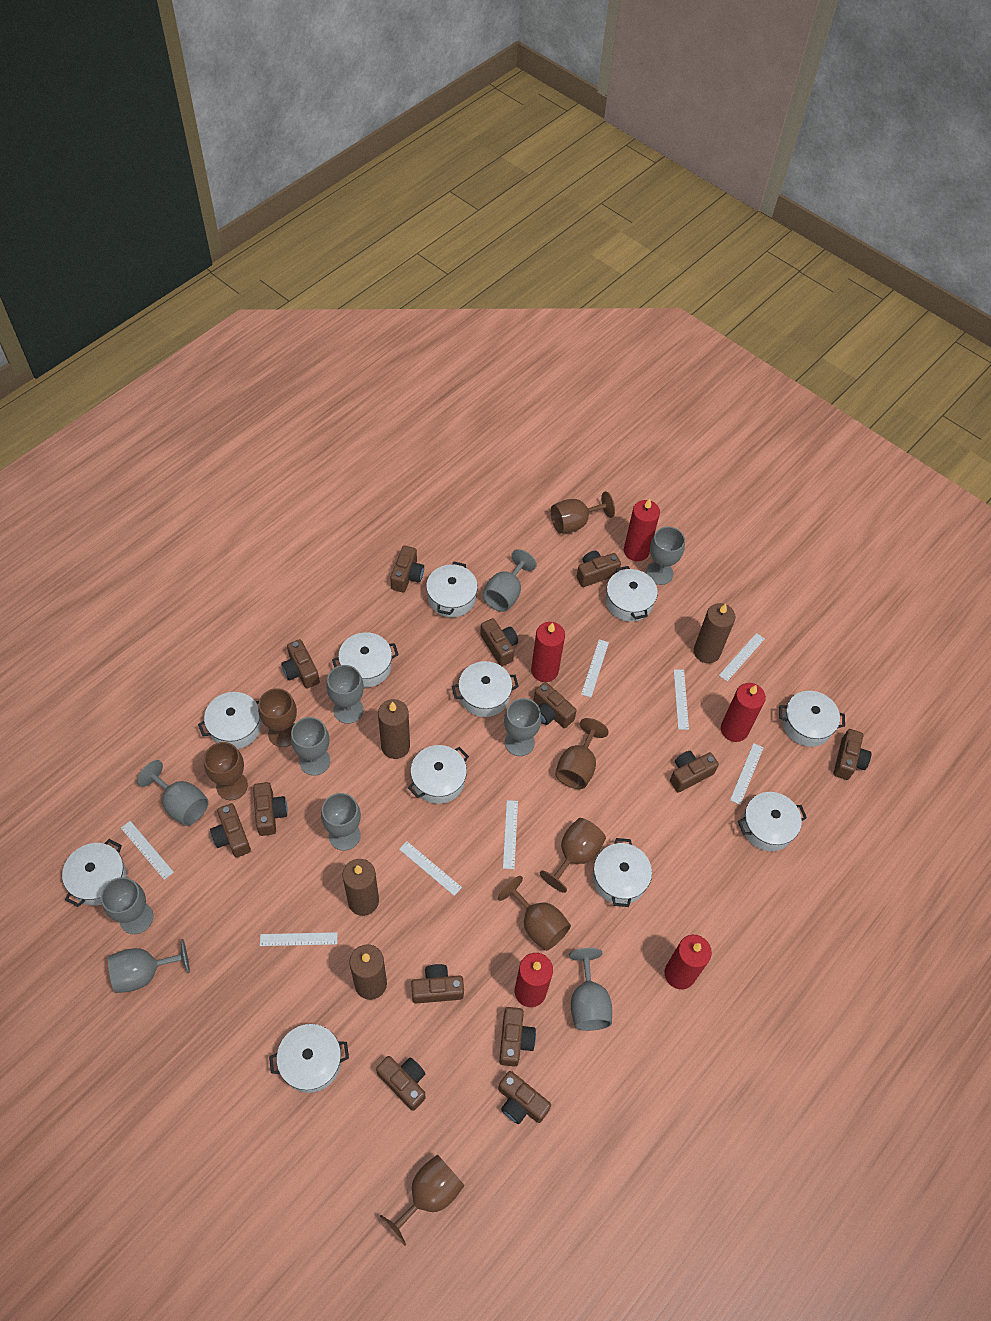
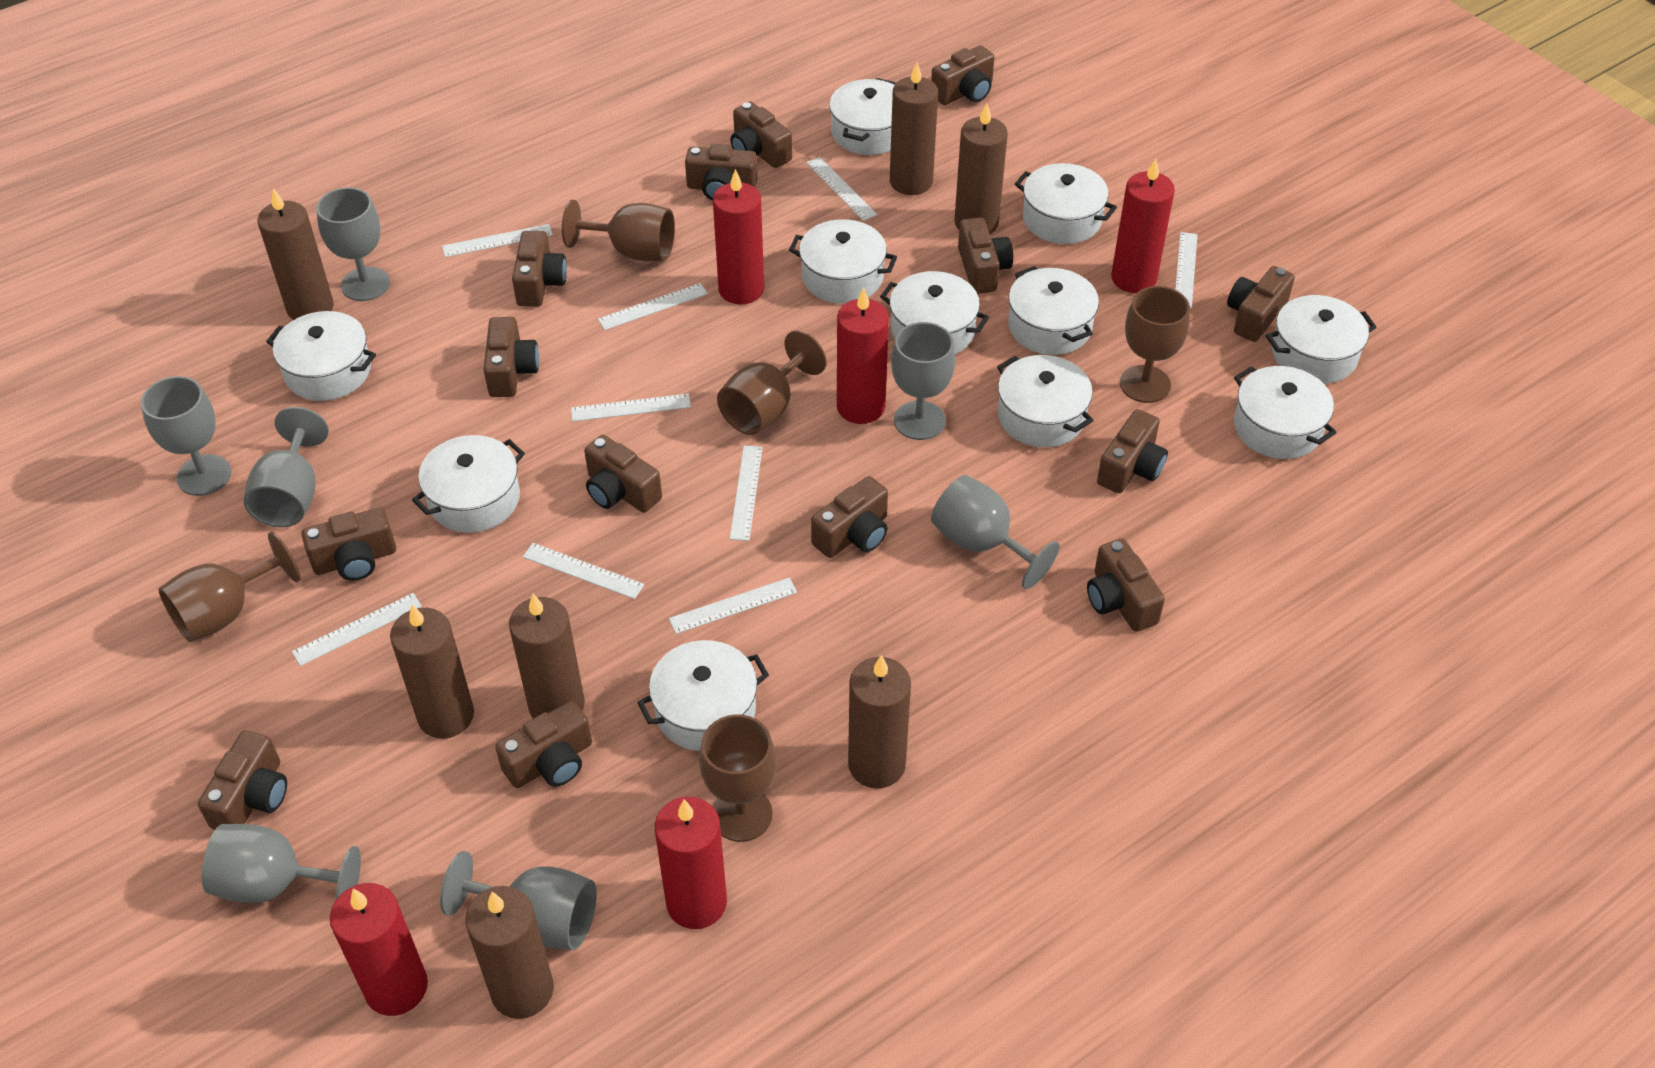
brown camera: [210,803,251,858] [253,782,288,836] [281,639,320,689] [376,1056,425,1111] [390,546,424,593] [411,964,464,1004] [480,618,518,666] [498,1071,551,1124] [499,1007,536,1067] [534,682,577,728] [576,551,621,587] [670,751,719,793] [834,729,872,780] = 13 -> [198,730,287,830] [301,507,396,581] [484,317,539,397] [495,700,592,788] [512,231,567,307] [584,435,662,513] [685,144,757,201] [731,101,792,168] [811,476,888,558] [931,45,994,105] [958,218,1013,294] [1087,538,1165,632] [1097,409,1168,493] [1227,266,1295,342] = 14
brown candle: [342,859,379,916] [349,944,387,1000] [378,699,410,759] [694,603,736,663] = 4 -> [257,188,334,320] [390,605,474,739] [466,886,554,1019] [509,594,585,718] [848,655,911,789] [890,62,938,195] [954,103,1008,234] = 7
brown goblet: [204,742,248,800] [258,688,297,747] [380,1155,465,1246] [498,876,571,951] [540,818,606,893] [551,491,615,534] [555,718,609,789] = 7 -> [158,532,301,642] [562,200,675,261] [699,714,776,842] [717,330,827,435] [1120,286,1190,403] = 5
grey goblet: [101,877,153,934] [108,939,190,993] [137,760,209,826] [291,717,330,775] [321,793,361,851] [326,665,364,724] [482,549,537,612] [504,698,542,756] [569,948,612,1031] [646,527,685,585] = 10 -> [141,376,231,496] [202,824,361,903] [244,407,329,527] [316,187,390,301] [440,851,597,950] [891,322,955,440] [931,475,1060,589] = 7
white ruler: [121,821,174,880] [260,932,338,946] [399,841,462,896] [503,800,518,869] [581,639,609,697] [674,669,689,730] [719,633,765,681] [730,743,764,805] = 8 -> [292,593,422,666] [442,224,553,257] [523,543,644,599] [571,394,691,422] [598,283,708,330] [669,577,797,634] [730,446,763,541] [806,157,877,221] [1175,232,1198,309] = 9

